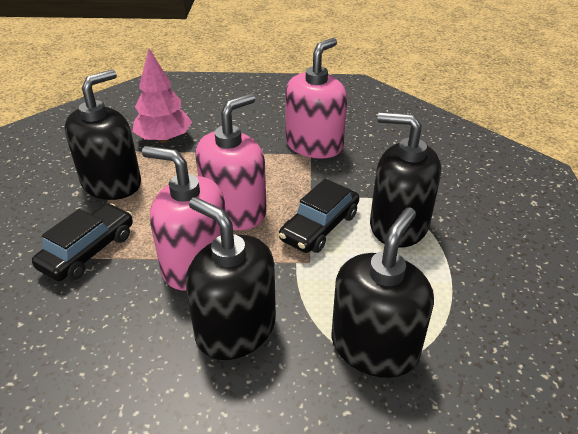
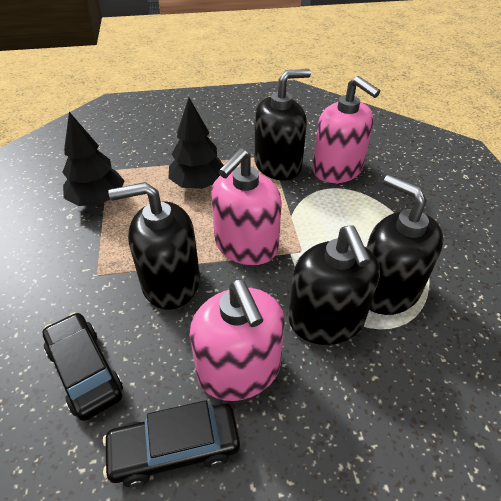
black tree: none = 0 -> [62,112,125,206] [169,98,224,189] = 2
pink tree: [132,49,192,143] = 1 -> none = 0

